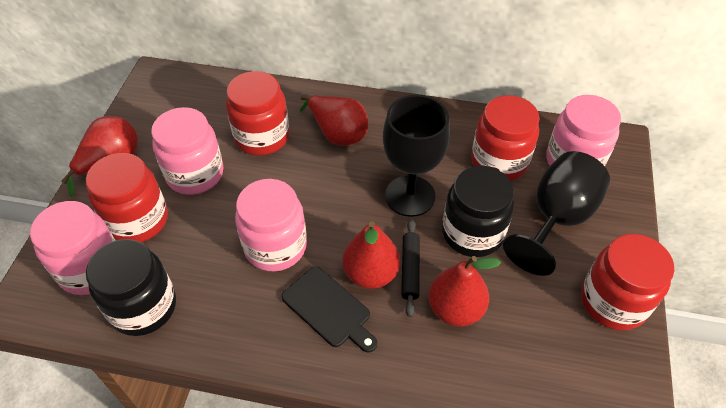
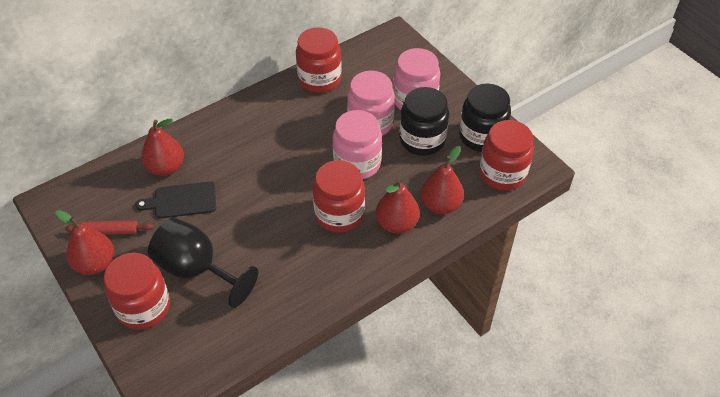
black goblet: [383,95,450,217] [503,151,610,276] = 2 -> [148,218,258,308] = 1
black rolling pin: [401,219,420,317] = 1 -> none = 0
pink jar: [30,201,116,295] [151,107,224,195] [235,179,307,271] [546,95,621,166] = 4 -> [332,110,382,179] [347,71,395,136] [393,48,440,110] = 3
red rolling pin: none = 0 -> [65,220,153,235] = 1

